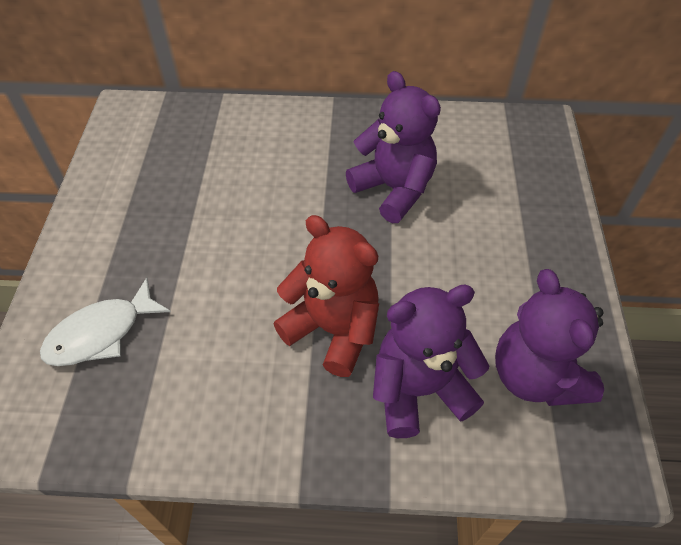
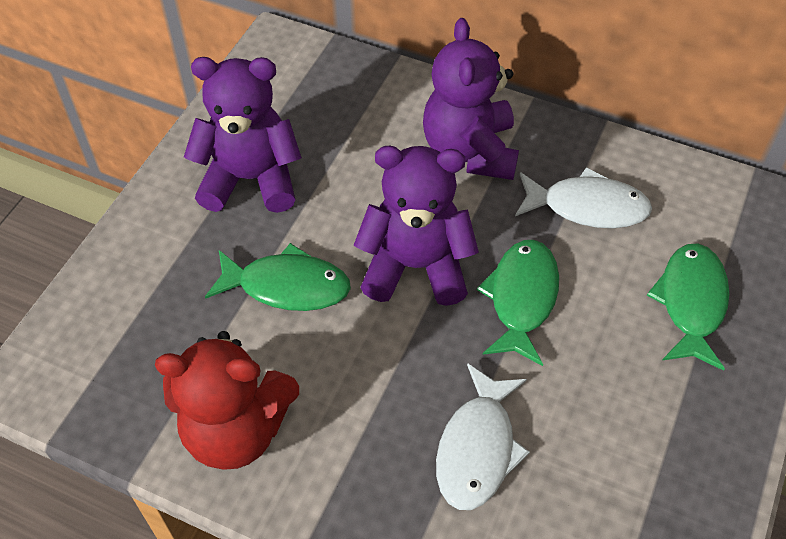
green fish: none = 0 -> [205,243,351,311] [477,240,559,366] [647,244,730,371] = 3
white fish: [40,278,171,366] = 1 -> [436,363,530,510] [515,167,652,228] = 2

